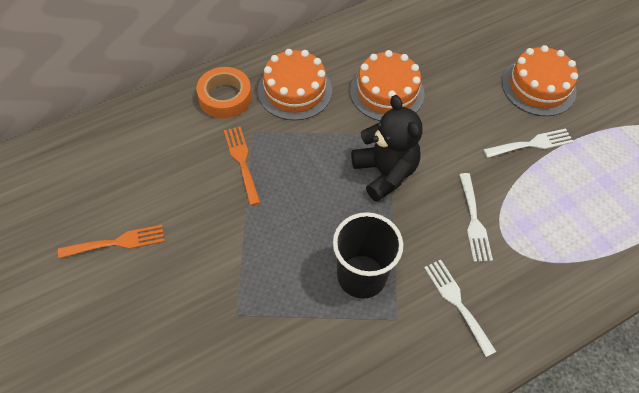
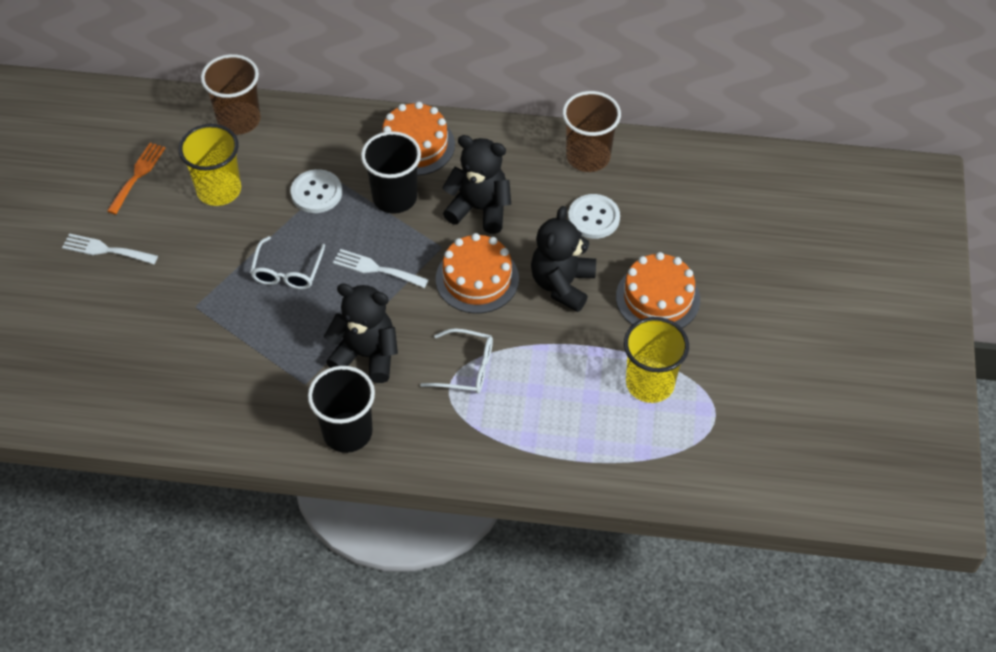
black cup: [333,212,403,299] = 1 -> [308,366,375,453] [361,131,421,214] = 2
black teddy bear: [351,95,422,202] = 1 -> [324,284,398,383] [442,135,511,234] [531,206,596,312] = 3
brown cup: none = 0 -> [201,54,261,135] [562,91,621,172] = 2
orange fork: [58,225,165,259] [224,126,261,206] = 2 -> [107,143,165,214] = 1
orange tape: [196,67,252,119] = 1 -> none = 0
white button: none = 0 -> [290,169,342,213] [568,194,620,239] = 2
white fork: [424,259,496,357] [459,173,493,262] [483,129,573,158] = 3 -> [62,233,158,264] [333,249,429,288] = 2
white glasses: none = 0 -> [250,236,325,289] [420,328,493,394] = 2
yellow cup: none = 0 -> [179,124,241,206] [624,317,689,403] = 2

